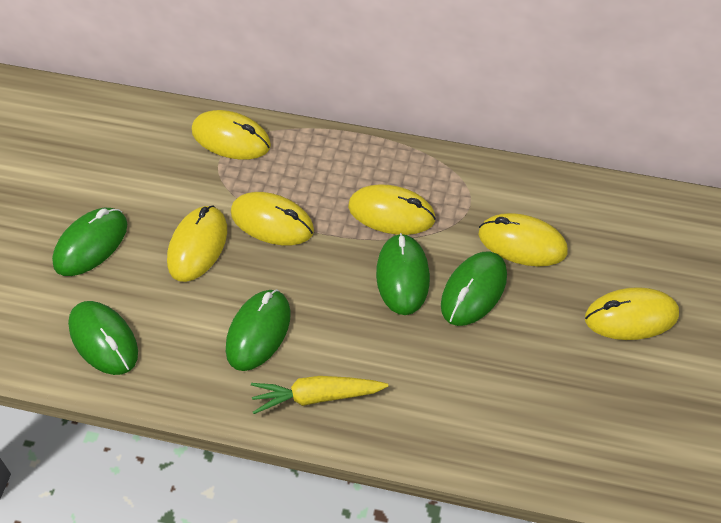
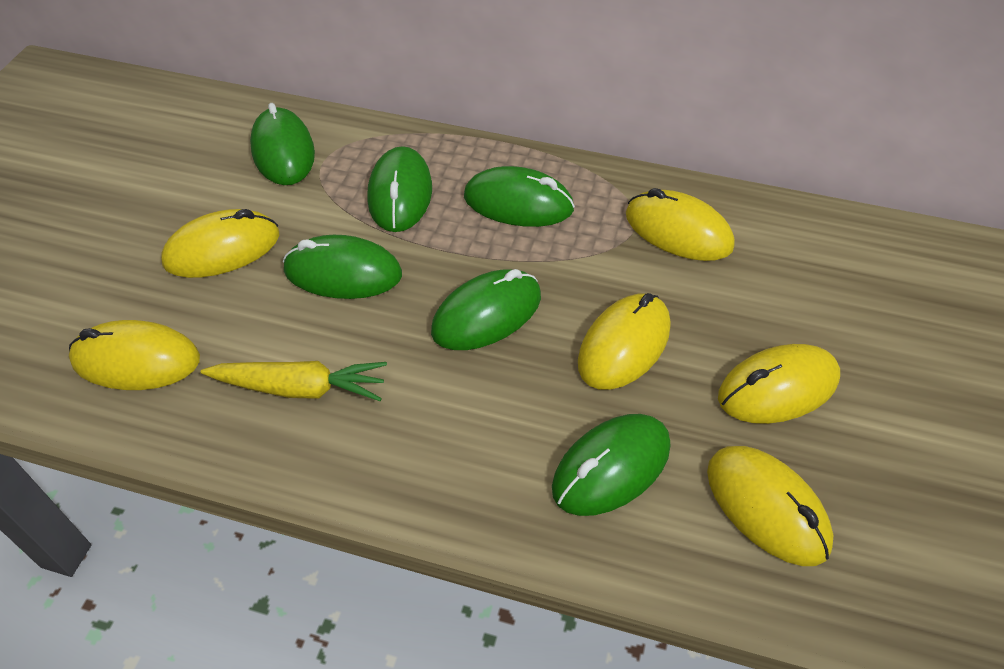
green mouse: [52,208,127,276] [68,301,138,375] [226,289,291,371] [376,233,430,315] [441,251,507,326] = 5 -> [250,103,315,185] [283,235,402,299] [367,146,432,232] [431,269,541,350] [464,166,575,227] [552,414,670,516] = 6

